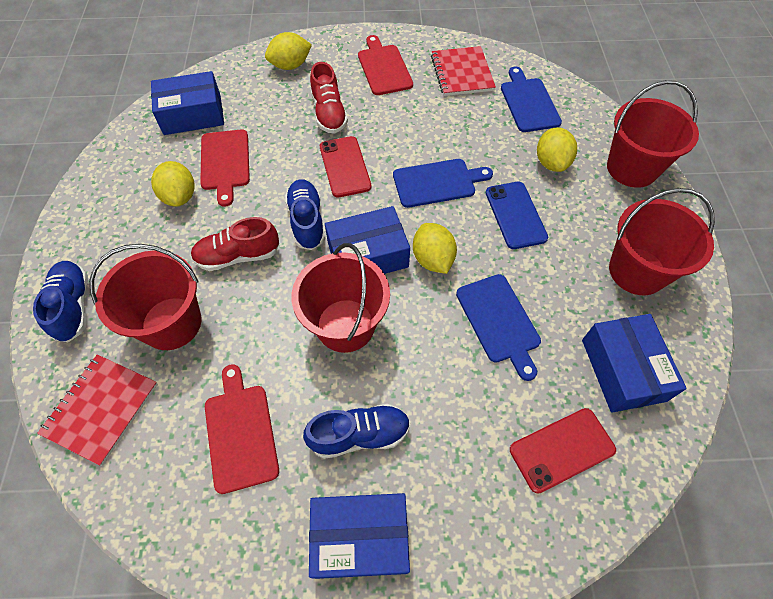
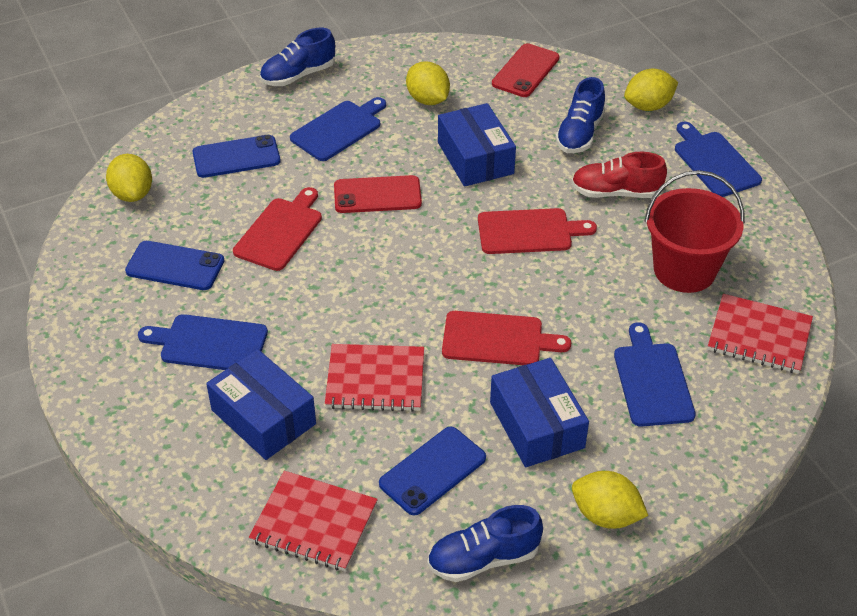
blue box: [151,71,224,135] [309,493,410,579] [325,206,410,274] [582,314,687,413] = 4 -> [206,349,316,460] [438,103,516,187] [490,358,589,467] = 3
blue cutting board: [393,159,493,208] [456,274,541,381] [501,66,562,132] = 3 -> [138,314,268,370] [290,97,386,161] [614,322,696,427] [675,122,762,197] = 4
blue phone: [486,182,548,249] = 1 -> [125,241,224,290] [192,135,281,178] [379,427,486,516] = 3
red bucket: [89,244,201,350] [291,243,390,353] [607,80,699,188] [609,188,715,295] = 4 -> [644,170,745,293] = 1
red notebook: [37,354,158,466] [431,46,496,96] = 2 -> [249,471,378,571] [325,344,424,412] [708,294,813,374] = 3
red shoe: [191,217,279,271] [310,62,348,134] = 2 -> [571,152,667,198] = 1

